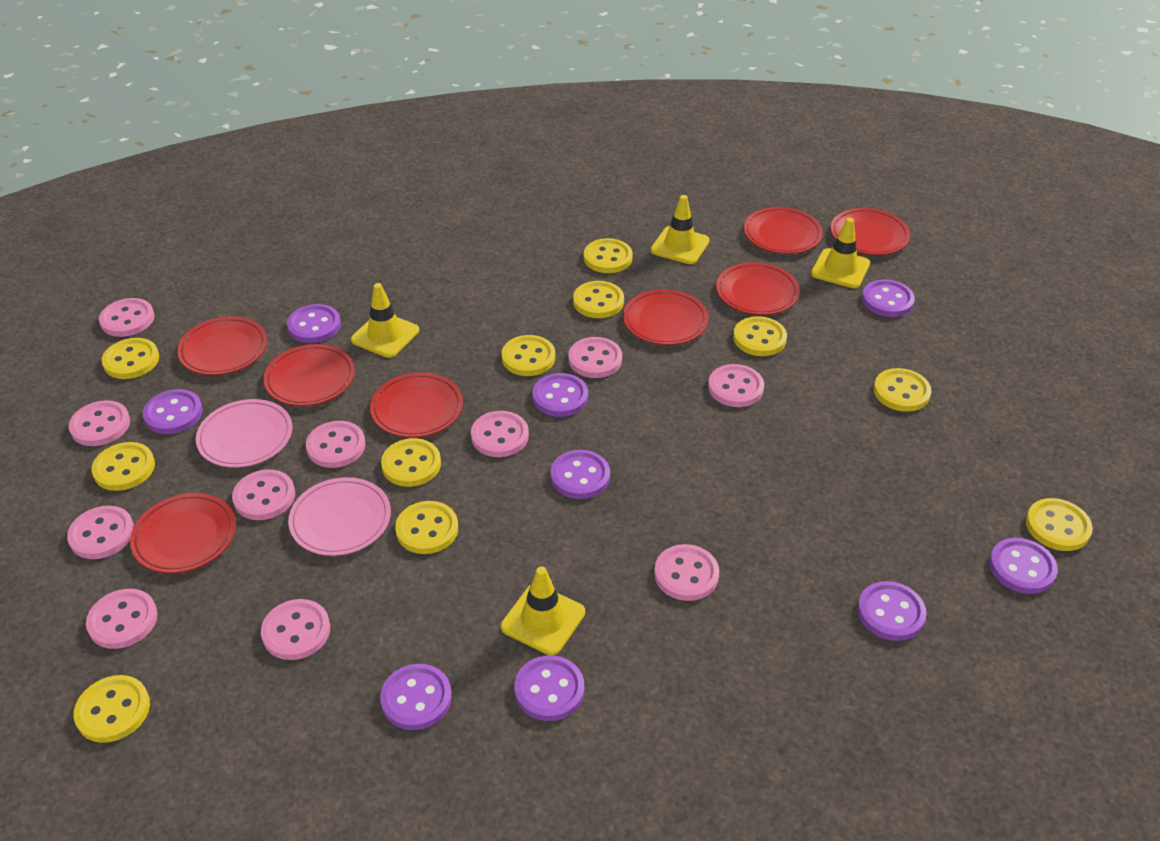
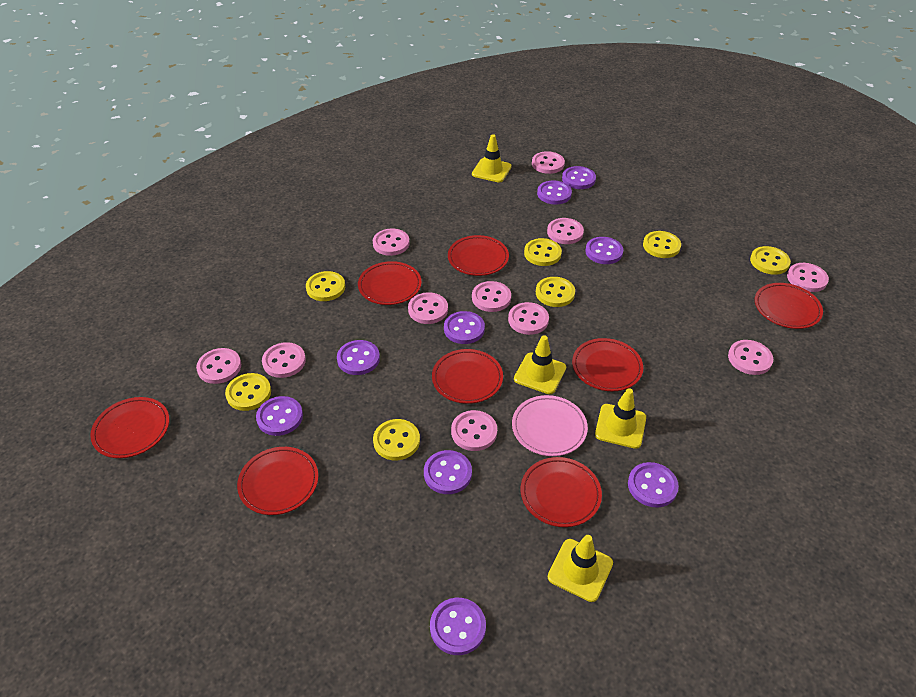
pink plate: [196,399,293,468] [288,477,391,556] = 2 -> [512,395,588,456] = 1
yellow button: [74,675,150,743] [91,442,155,491] [102,338,159,379] [381,438,441,487] [395,501,458,554] [501,335,555,376] [573,281,624,318] [584,238,633,273] [733,316,787,356] [874,368,931,412] [1026,498,1093,551] = 11 -> [225,373,271,411] [306,271,345,301] [373,419,420,460] [524,238,562,266] [536,277,575,307] [643,231,681,258] [750,246,791,275] = 7

